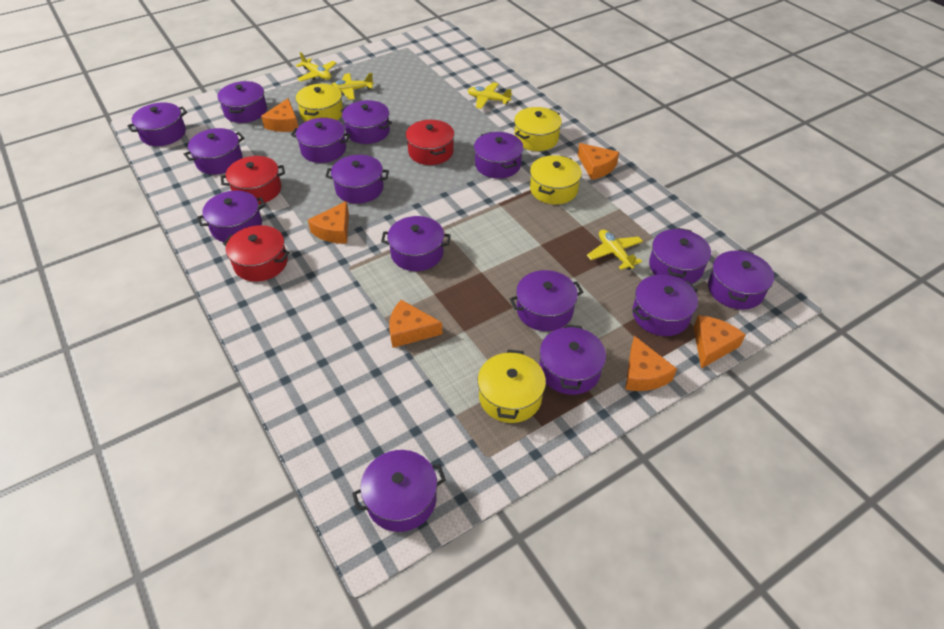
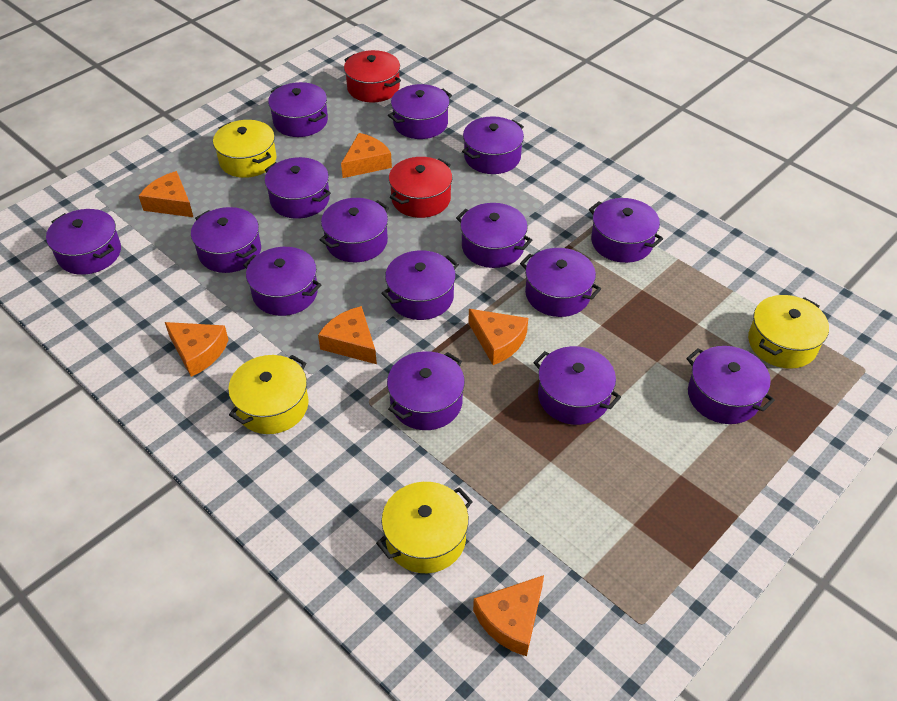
red pot: [221,156,285,204] [223,225,290,282] [406,120,454,165] = 3 -> [344,50,401,103] [389,157,452,218] = 2
yellow plane: [296,52,337,81] [331,73,374,100] [468,82,512,109] [587,229,643,270] = 4 -> none = 0

